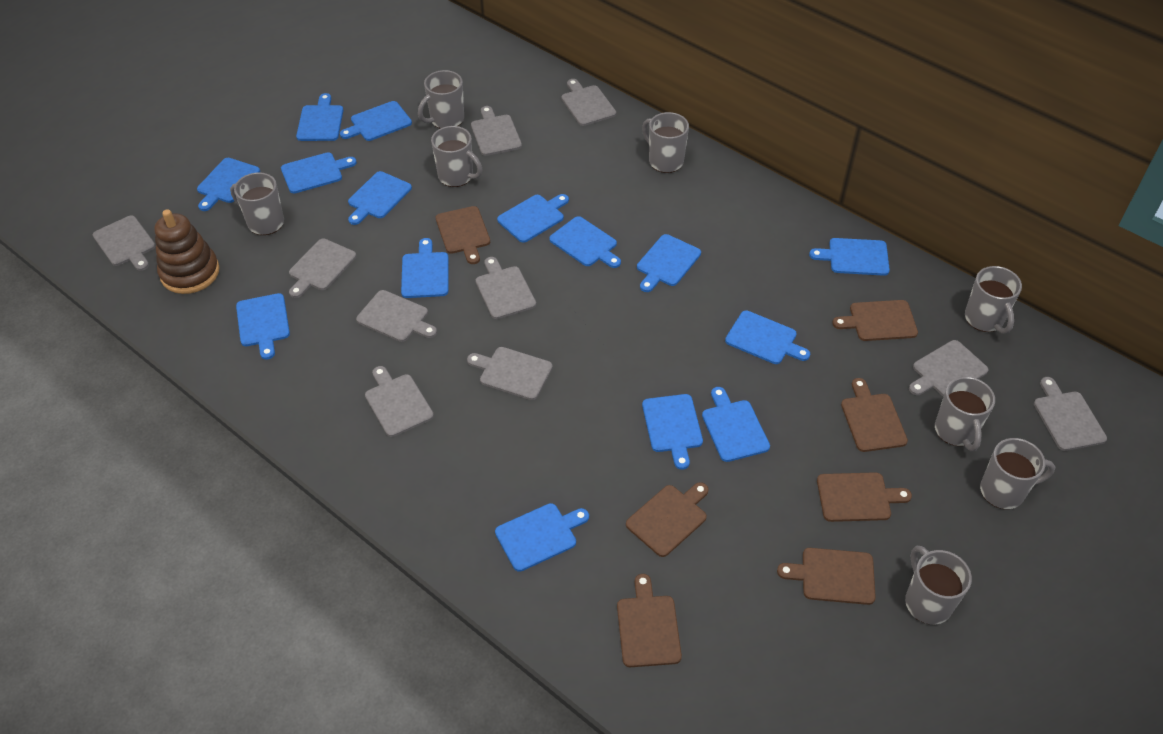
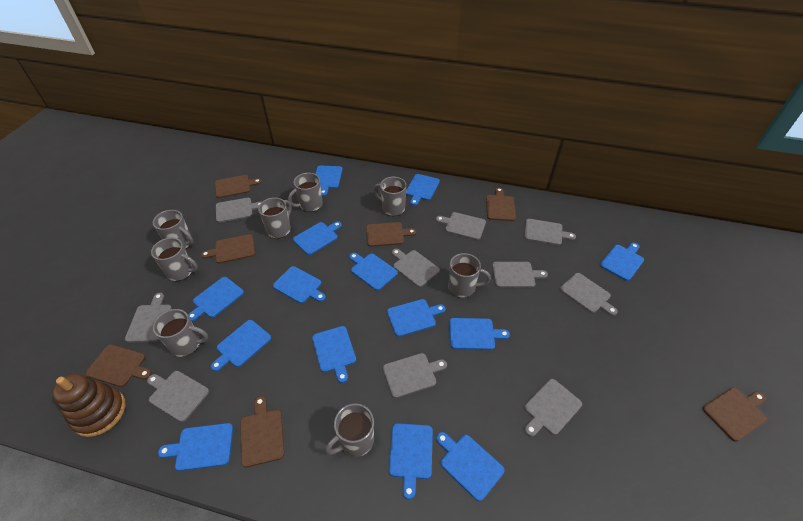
blue cutting board: [197,158,260,211] [236,293,290,360] [281,152,357,193] [296,93,343,141] [340,101,412,141] [348,171,412,225] [401,238,448,298] [495,503,589,572] [497,194,569,243] [549,216,621,268] [637,234,701,292] [642,394,703,470] [702,387,770,462] [725,310,810,364] [809,238,890,276] = 15 -> [158,423,233,471] [188,277,244,321] [211,320,271,371] [273,266,326,303] [293,221,342,255] [312,326,356,383] [315,166,343,196] [349,253,398,291] [387,299,446,337] [389,423,433,500] [406,174,440,206] [436,432,505,501] [449,318,510,350] [600,243,644,281] = 14

